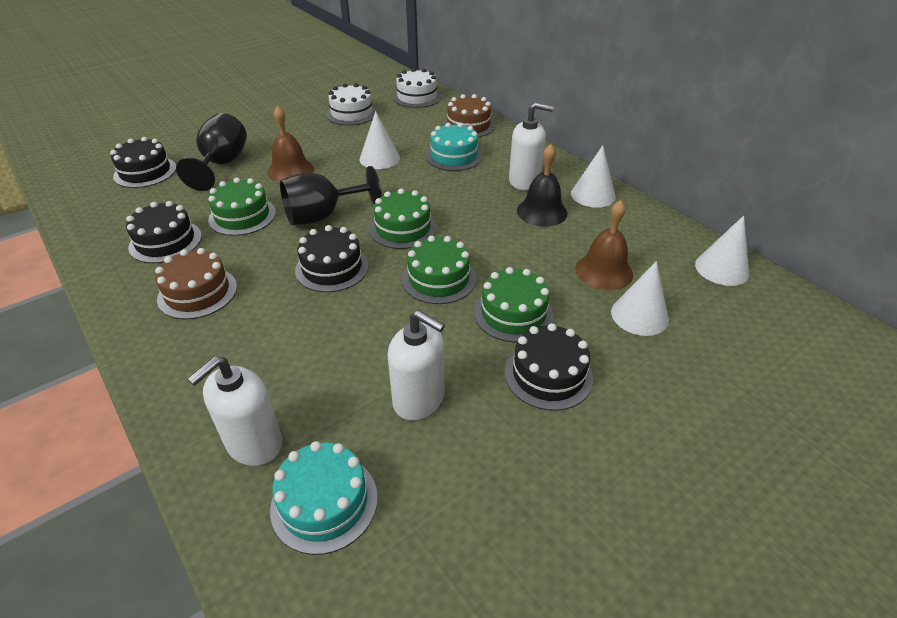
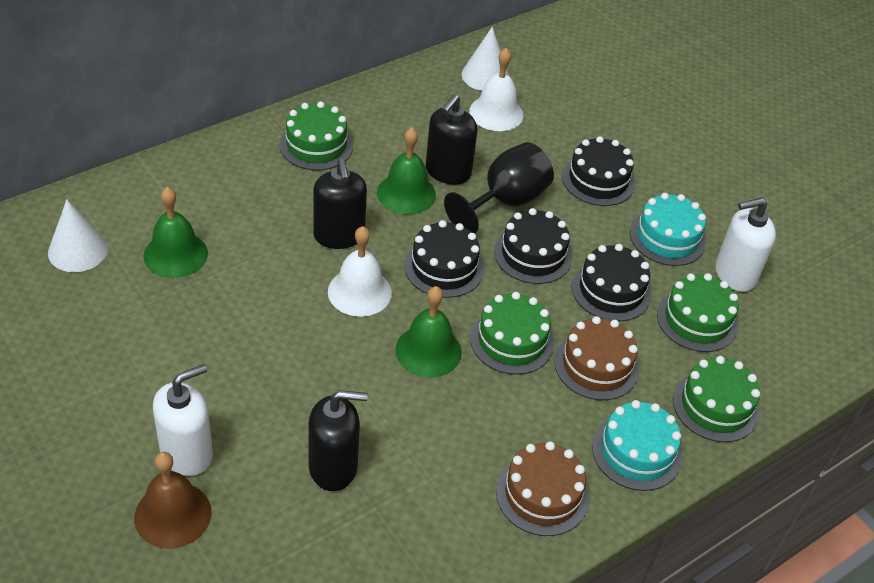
black bell: [517,144,567,227] = 1 -> none = 0
black goblet: [176,113,247,191] [280,166,382,225] = 2 -> [444,142,554,233] = 1
black soap dispenser: none = 0 -> [308,390,368,491] [313,158,367,249] [426,94,478,185] = 3
brown bell: [268,106,314,182] [575,200,633,290] = 2 -> [134,452,211,549] = 1
green bell: none = 0 -> [143,187,208,278] [377,128,436,215] [395,286,462,378] = 3
white bell: none = 0 -> [328,226,392,317] [469,48,523,131] = 2
white cake: [326,83,377,125] [393,68,441,108] = 2 -> none = 0
white cone: [360,111,400,169] [571,145,616,208] [611,261,669,336] [695,216,749,286] = 4 -> [48,199,108,272] [461,27,509,91] = 2
white soap dispenser: [187,356,282,466] [388,310,445,421] [509,102,554,191] = 3 -> [153,364,213,476] [715,198,776,292] = 2

